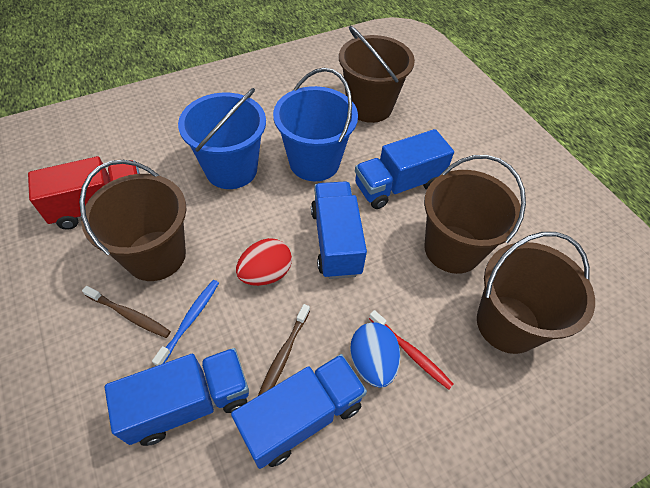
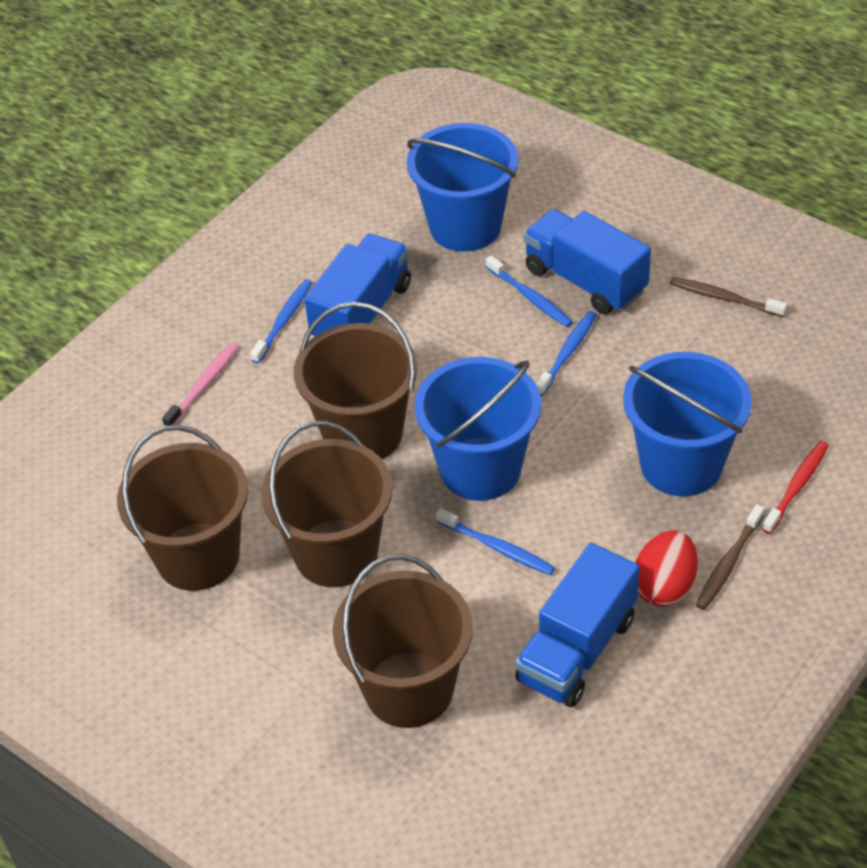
blue bucket: [178,88,266,189] [273,68,358,181] = 2 -> [407,123,518,252] [415,357,541,501] [623,352,752,496] = 3
blue egg: [350,322,401,388] = 1 -> none = 0
blue toothbrush: [152,280,219,366] = 1 -> [250,279,313,363] [436,508,555,575] [486,255,573,327] [536,311,597,396] = 4
blue truck: [105,348,249,446] [231,354,367,469] [311,181,367,279] [355,129,454,209] = 4 -> [304,234,411,336] [515,543,640,707] [524,209,651,315] = 3
pink toothbrush: none = 0 -> [162,343,239,426] = 1
red truck: [28,156,140,230] = 1 -> none = 0

